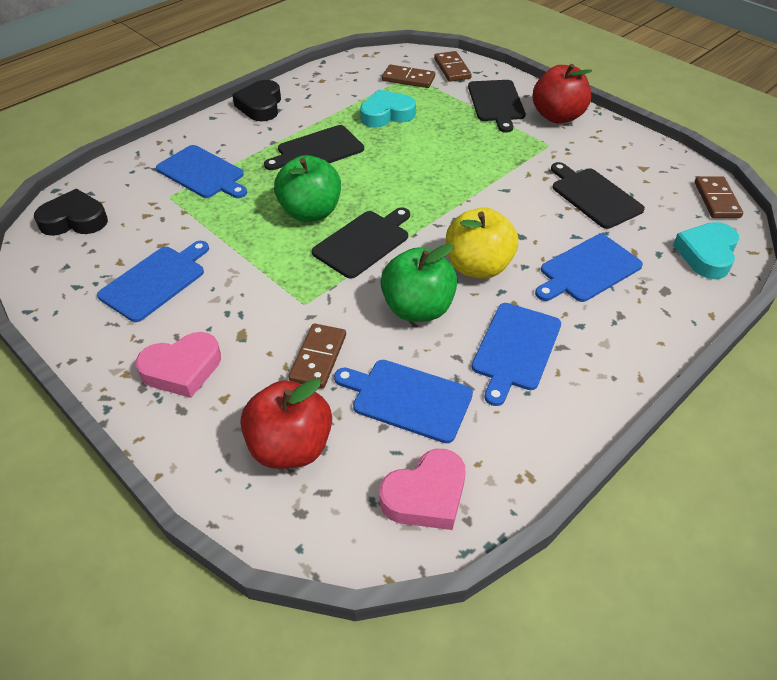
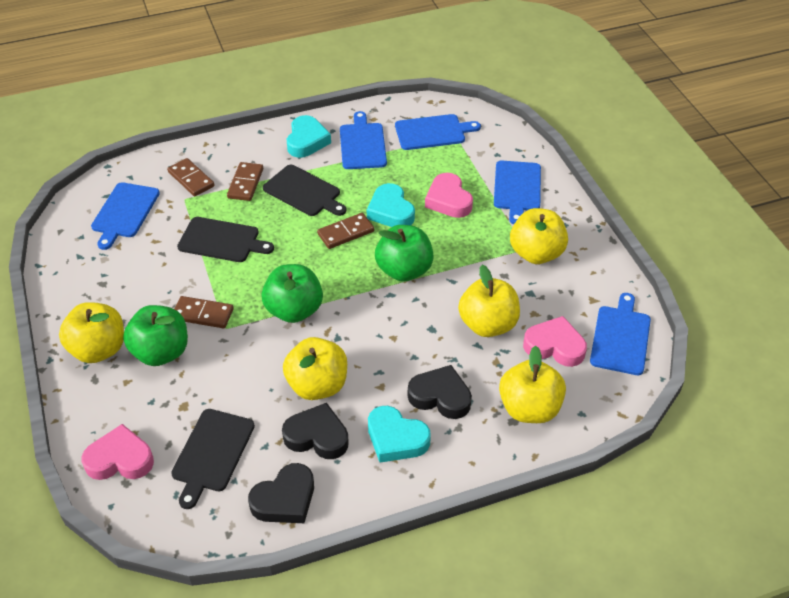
black cutting board: [264,125,364,170] [312,207,410,278] [468,80,526,133] [551,162,645,229] = 4 -> [171,409,255,509] [177,217,274,262] [263,165,346,216] = 3
black heart: [34,189,108,236] [232,80,281,121] = 2 -> [248,463,314,523] [282,403,349,459] [408,365,472,419] = 3
green apple: [274,155,341,222] [380,244,457,322] = 2 -> [123,305,188,366] [261,264,323,323] [375,225,434,282] = 3
pink heart: [136,332,221,398] [380,449,466,530] = 2 -> [82,424,154,480] [425,173,473,218] [523,316,587,367] = 3
red apple: [241,378,332,469] [532,64,592,123] = 2 -> none = 0
turquoise heart: [360,89,416,128] [673,222,739,279] = 2 -> [287,115,331,158] [367,183,415,227] [368,406,431,463] = 3
yellow apple: [446,207,518,279] = 1 -> [59,302,124,363] [283,337,347,400] [458,265,520,337] [499,346,566,423] [510,208,568,264] = 5

